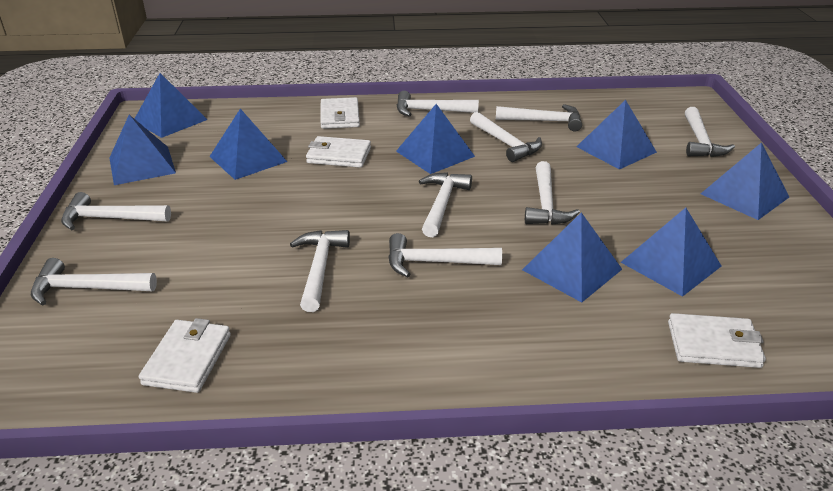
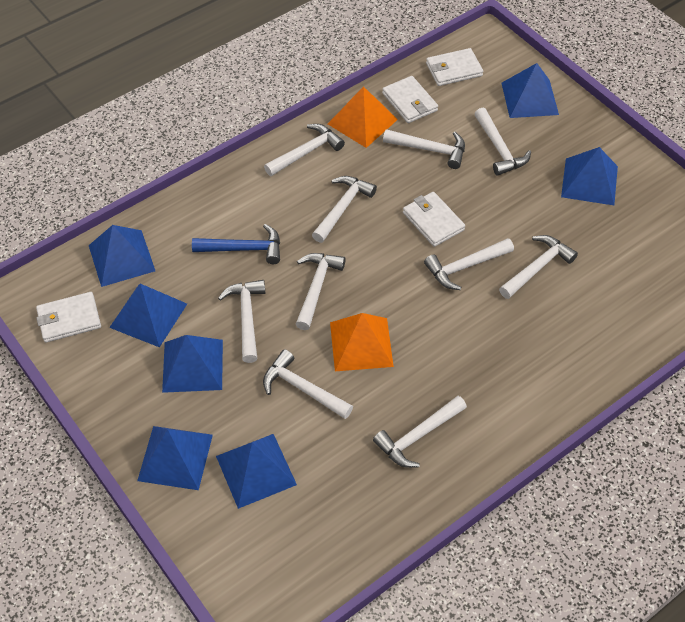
blue hammer: none = 0 -> [192,224,280,264] = 1
blue pyramid: [109,115,176,185] [135,73,207,138] [209,109,287,180] [396,104,475,174] [522,212,622,303] [576,100,657,170] [621,208,721,297] [701,142,789,220] = 8 -> [89,225,155,287] [109,284,187,348] [137,426,213,490] [162,335,223,393] [216,434,297,509] [501,63,559,118] [561,147,618,205] = 7
orange pyramid: none = 0 -> [328,86,398,148] [330,313,394,371] = 2

